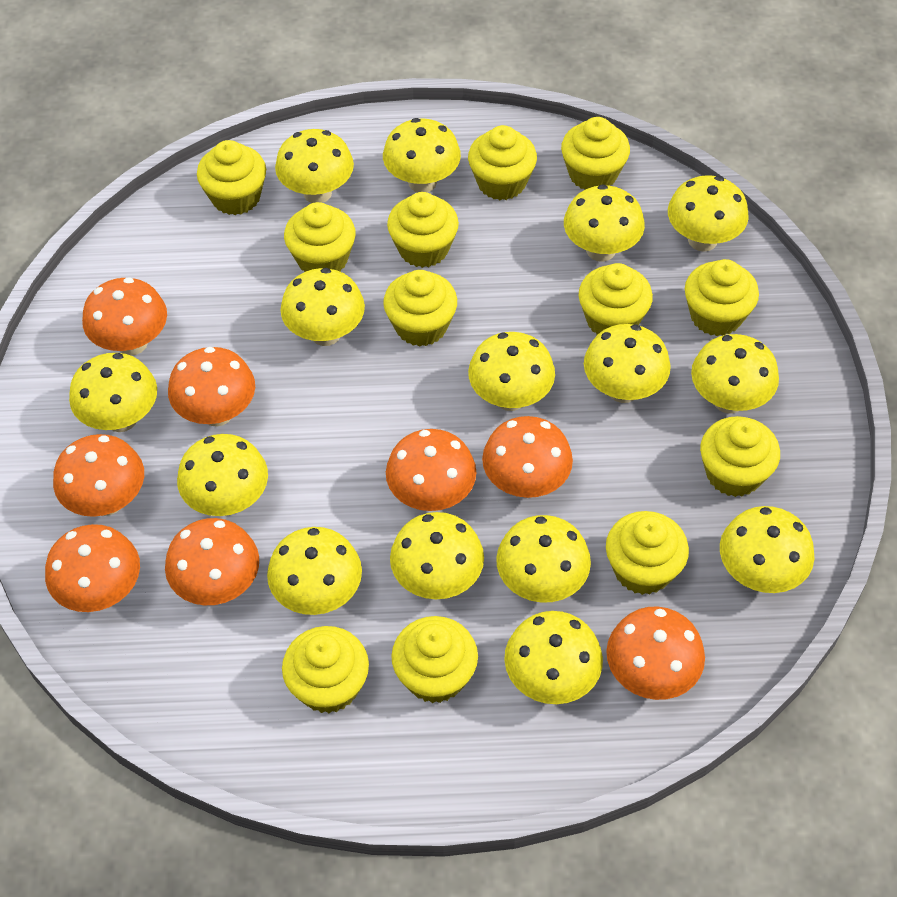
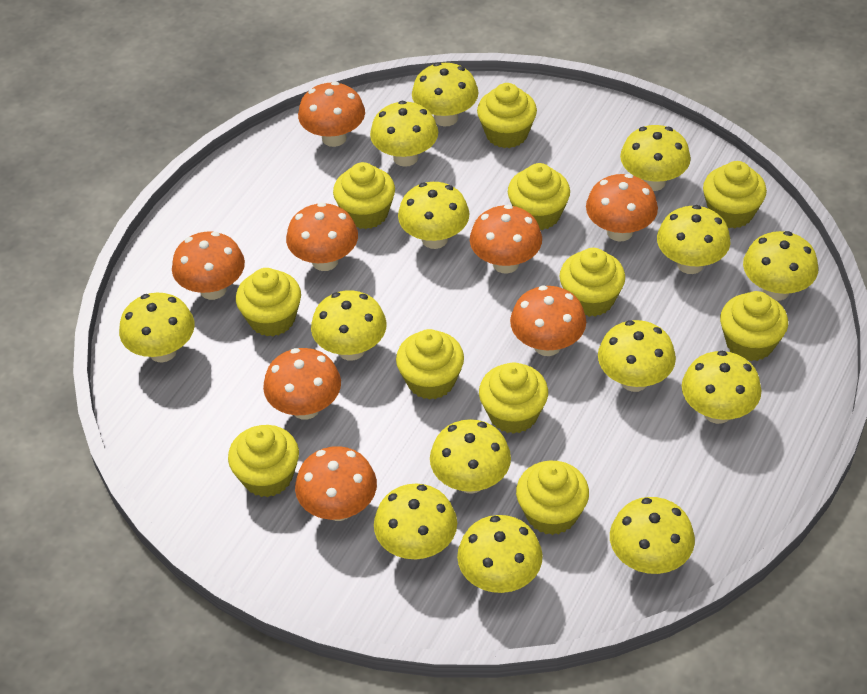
yellow cupcake: [197,140,266,215] [282,626,369,713] [284,202,356,272] [383,270,457,347] [387,192,459,268] [391,616,478,703] [468,125,537,200] [561,117,630,189] [579,263,653,335] [606,511,689,595] [685,259,759,336] [700,416,780,497] = 12 -> [228,425,299,497] [236,268,301,336] [333,162,395,229] [396,329,464,400] [477,83,537,148] [479,362,548,434] [508,163,570,230] [516,461,589,535] [559,248,625,317] [703,161,767,229] [720,291,788,361] = 11
yellow mushroom: [69,353,157,432] [177,434,268,516] [267,527,362,615] [275,129,354,203] [280,268,365,346] [383,118,461,192] [390,512,484,599] [468,332,555,411] [496,515,591,603] [504,611,603,704] [564,184,645,262] [584,324,671,403] [668,175,749,252] [691,334,779,414] [720,506,814,593] = 15 -> [119,293,195,362] [311,290,387,361] [370,101,438,167] [374,483,457,559] [398,182,469,249] [412,62,478,127] [430,419,511,494] [457,515,543,593] [598,320,676,392] [610,497,695,574] [620,125,691,191] [657,205,730,274] [682,351,762,424] [743,231,818,301] = 14

